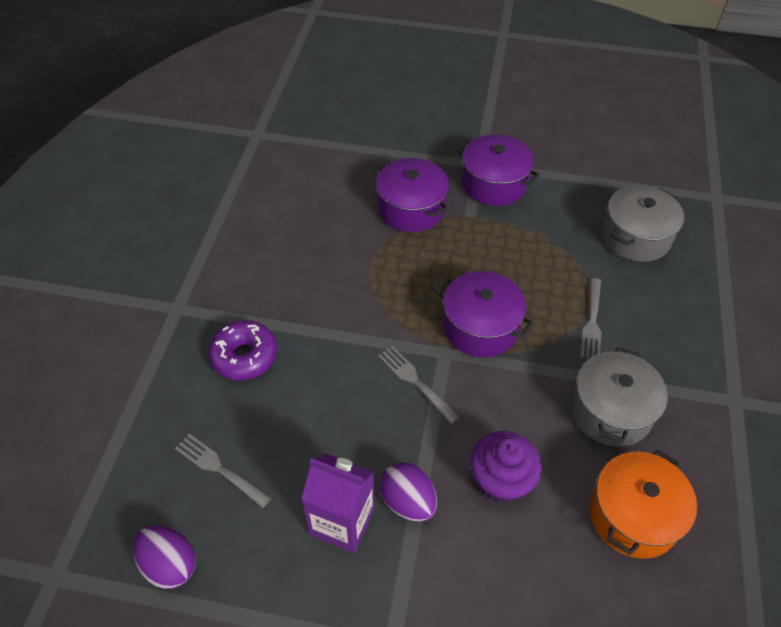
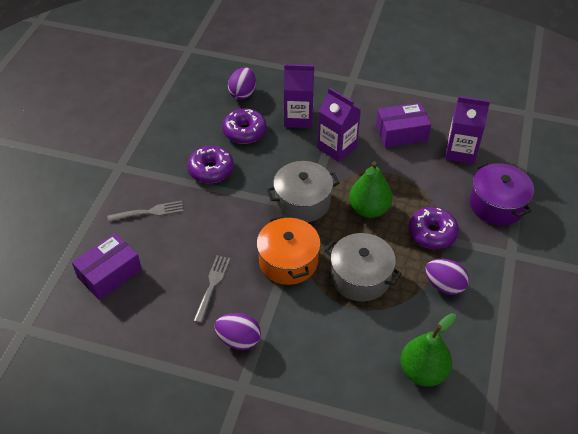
green pear: none = 0 -> [349,161,393,218] [401,313,456,387] = 2
grey fork: [175,434,271,508] [378,346,460,424] [580,278,601,359] = 3 -> [107,201,184,222] [193,255,230,323] = 2
purple box: none = 0 -> [72,233,142,300] [376,103,431,148] = 2
purple carton: [301,453,374,553] = 1 -> [284,64,314,128] [317,88,361,162] [445,96,490,164] = 3
purple cupcake: [470,431,542,503] = 1 -> none = 0
purple donut: [208,320,277,380] = 1 -> [187,146,234,183] [222,109,267,144] [409,207,459,249] = 3
purple egg: [133,525,196,589] [380,462,437,521] = 2 -> [214,313,261,350] [228,67,256,99] [425,259,469,295] = 3
purple pot: [376,158,449,232] [436,271,533,358] [457,134,540,206] = 3 -> [469,163,534,225] = 1

